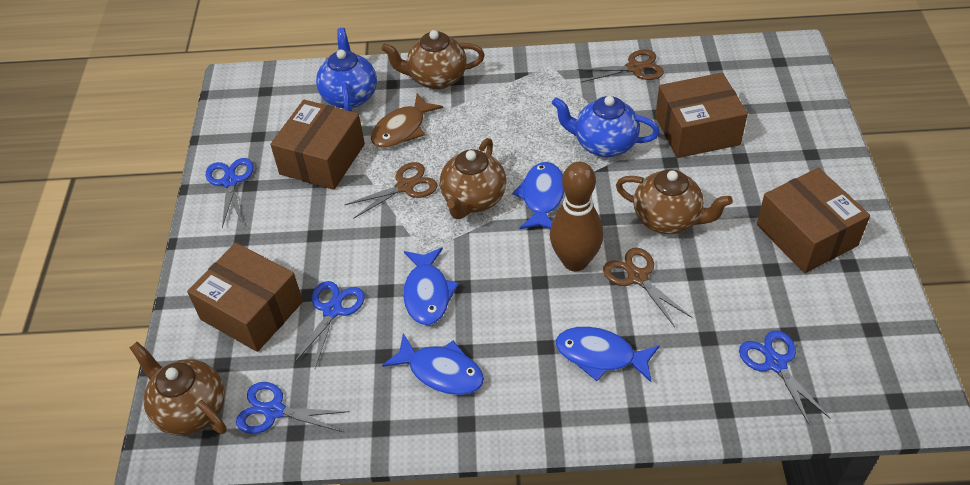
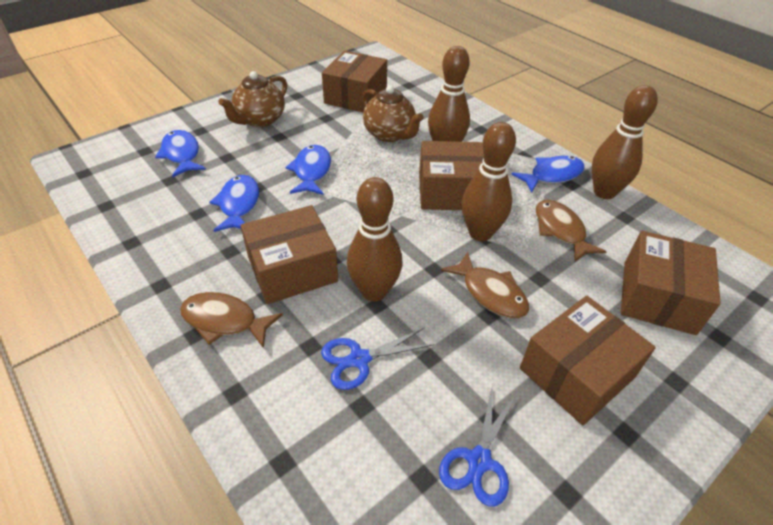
blue scissors: [206,158,254,228] [236,382,349,434] [294,281,365,368] [739,331,831,427] = 4 -> [321,327,434,390] [439,384,516,507] = 2
blue teapot: [316,28,377,112] [552,96,660,157] = 2 -> none = 0
brown bowling pin: [550,162,604,272] = 1 -> [347,177,402,301] [428,46,470,142] [462,122,516,241] [592,85,658,199] = 4
brown box: [187,243,303,352] [270,100,365,190] [655,73,748,158] [757,168,870,273] = 4 -> [241,205,338,304] [322,51,387,112] [419,141,484,210] [520,296,656,425] [621,231,721,335] = 5
brown fish: [371,93,443,148] = 1 -> [180,292,283,348] [441,252,529,318] [536,200,607,262] = 3
brown scissors: [345,162,438,219] [577,50,664,82] [603,248,692,327] = 3 -> none = 0
brown teapot: [130,342,227,436] [381,30,485,89] [440,138,506,219] [616,169,733,234] = 4 -> [218,71,287,127] [362,85,424,142] = 2

